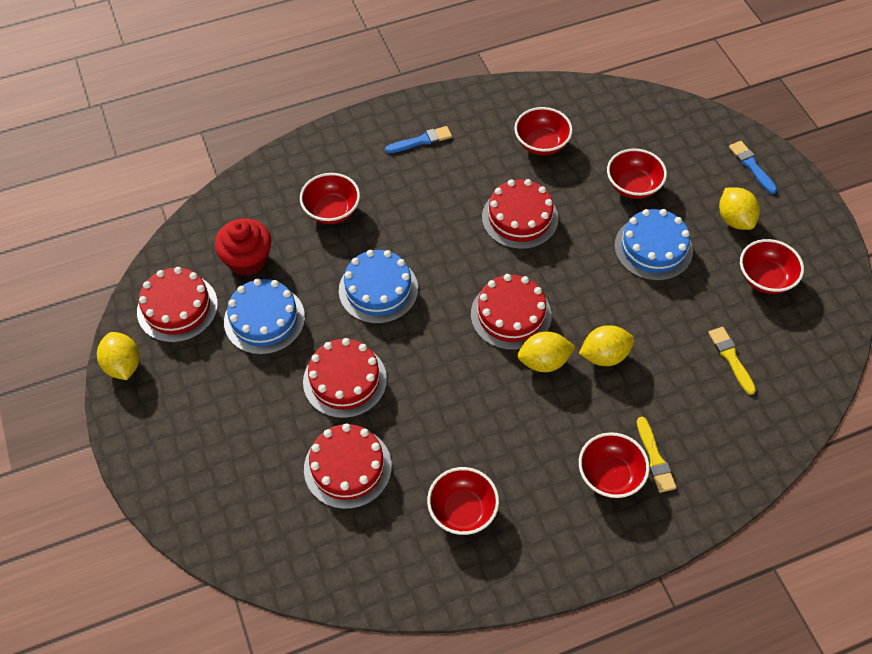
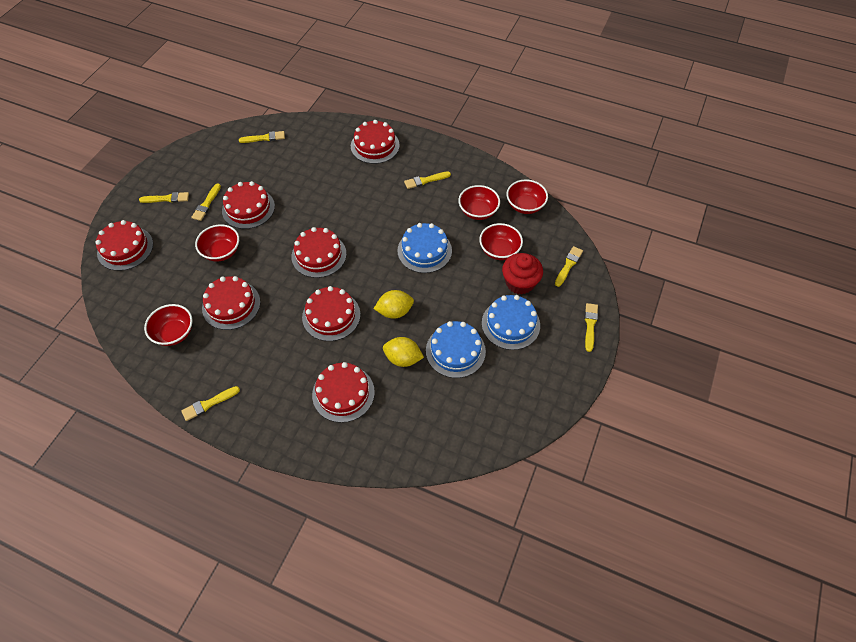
blue brush: [385,126,452,153] [729,141,777,194] = 2 -> none = 0
red bowl: [300,173,360,224] [427,467,499,535] [514,107,573,155] [579,432,650,498] [607,148,667,199] [740,239,804,294] = 6 -> [144,304,193,346] [195,224,239,261] [458,185,500,220] [479,223,523,260] [506,179,548,214] = 5
red cake: [137,267,218,343] [303,338,387,418] [304,424,392,509] [471,274,552,350] [482,179,558,249] = 5 -> [95,220,153,271] [202,276,260,330] [222,181,275,229] [291,227,347,278] [302,286,360,341] [312,362,375,423] [351,120,400,164] = 7
yellow brush: [637,417,676,493] [708,327,756,395] = 2 -> [139,192,189,203] [181,386,240,421] [191,183,221,221] [239,131,285,143] [404,171,451,189] [555,246,583,287] [585,303,598,352] = 7
yellow lemon: [97,332,140,380] [518,331,575,372] [579,325,634,366] [719,188,760,230] = 4 -> [374,290,414,319] [383,337,424,367] = 2

